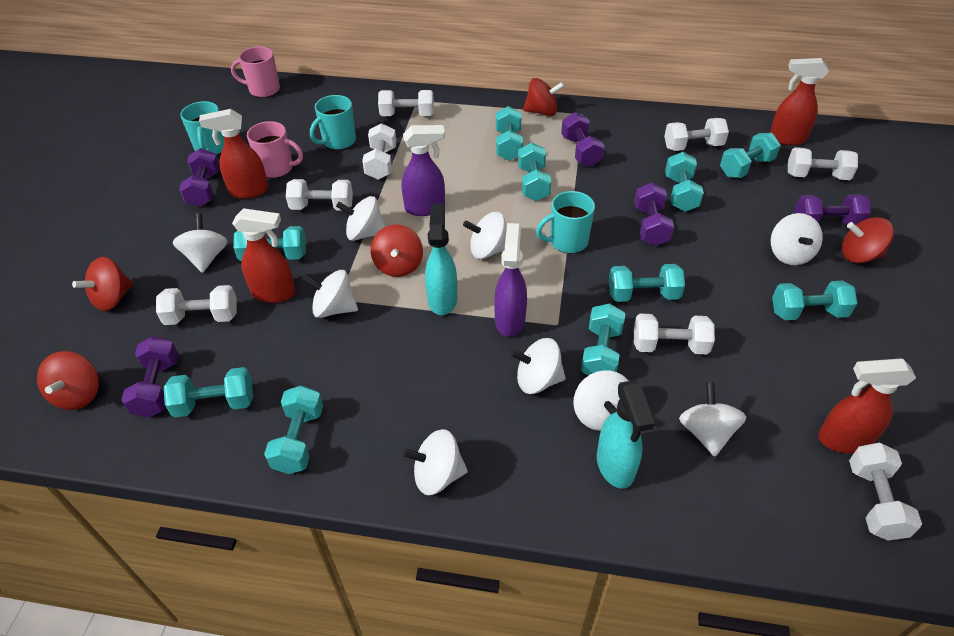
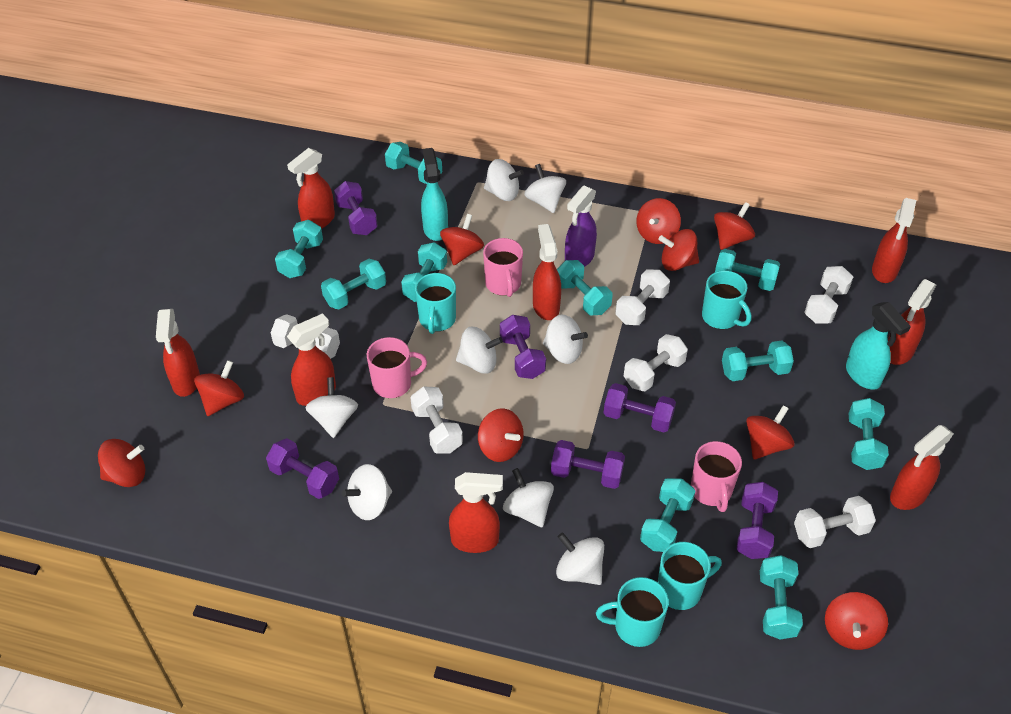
pink mug: [231,46,280,98] [247,121,303,178] = 2 -> [367,337,427,398] [483,238,523,297] [691,441,742,512] = 3
purple dumbbell: [121,336,179,418] [179,148,220,207] [561,112,605,167] [634,182,674,246] [795,194,871,225] = 5 -> [266,438,339,499] [334,181,378,235] [500,315,546,379] [551,440,625,489] [604,383,676,432] [736,482,778,559] = 6
purple spray bottle: [402,125,445,216] [494,223,527,337] = 2 -> [565,186,597,267] = 1
red spinning top: [37,351,99,410] [72,257,134,311] [371,224,423,277] [523,78,564,116] [842,217,894,263] = 5 -> [98,439,145,487] [194,360,244,416] [440,214,484,265] [478,408,524,462] [637,198,681,244] [658,229,699,271] [714,202,755,250] [746,405,795,459] [825,592,888,650] = 9
red spray bottle: [199,109,269,199] [232,208,296,303] [770,58,829,145] [818,358,916,454] = 4 -> [156,309,200,397] [287,148,335,229] [287,313,336,406] [449,472,503,553] [533,224,561,320] [872,198,916,283] [888,279,936,365] [890,425,954,510] = 8
turquoise mug: [180,101,224,155] [310,95,356,150] [536,191,595,253] = 3 -> [415,273,456,334] [596,577,669,647] [658,542,722,610] [702,271,751,329] = 4
white dumbbell: [156,285,237,325] [286,179,353,211] [362,123,396,180] [378,90,434,116] [634,314,715,354] [664,118,729,151] [788,147,858,180] [849,443,922,541] = 8 -> [271,314,340,359] [411,387,463,454] [615,269,670,325] [624,334,688,391] [794,496,876,548] [804,266,853,324] = 6
white spinning top: [173,213,227,273] [302,270,358,318] [336,196,385,241] [402,429,468,495] [463,212,507,259] [510,338,566,394] [573,370,629,431] [679,382,746,457] [771,213,823,265] = 9 -> [305,377,358,438] [342,464,392,520] [456,326,503,374] [484,159,524,201] [503,468,554,527] [524,164,566,213] [543,315,588,364] [556,532,604,585] = 8

